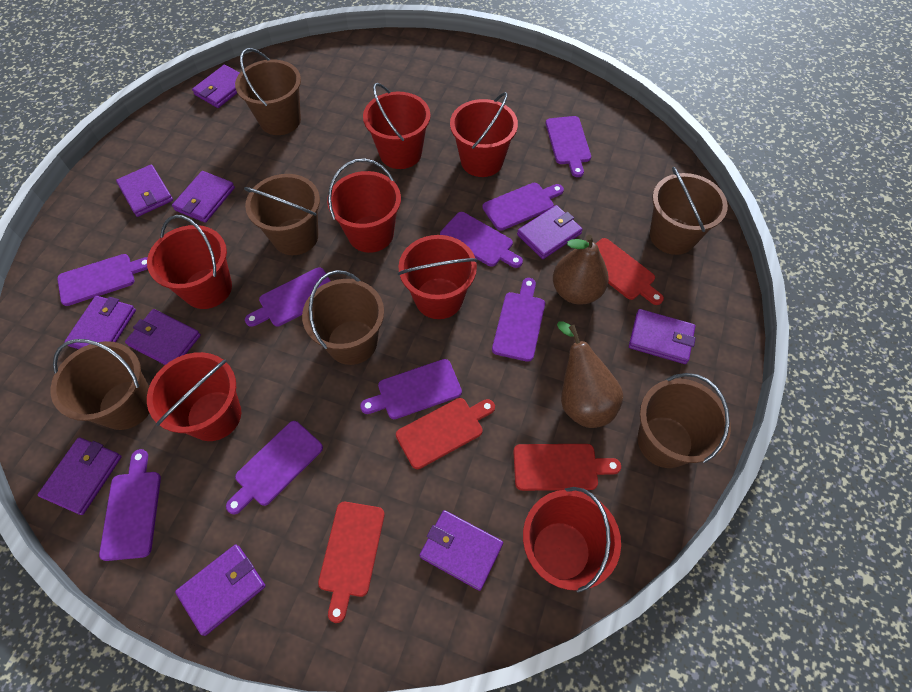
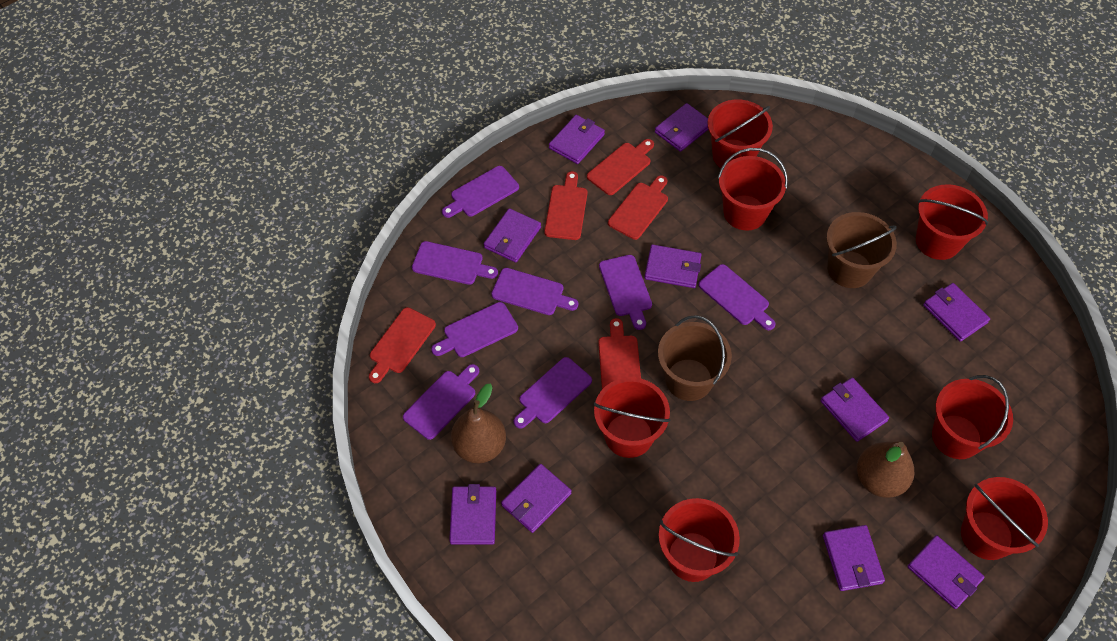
brown bucket: [50,339,149,430] [235,48,301,135] [244,174,320,255] [302,270,384,365] [638,373,731,468] [650,167,728,255] = 6 -> [658,315,732,401] [826,212,897,288] = 2
purple cutting board: [57,254,148,306] [99,449,161,561] [226,421,323,515] [245,268,331,327] [360,359,462,419] [440,212,523,268] [482,183,564,231] [492,278,545,362] [546,116,591,177] = 9 -> [403,364,479,440] [412,241,498,285] [431,302,518,357] [442,166,519,218] [491,268,578,315] [514,357,592,429] [599,255,652,330] [699,264,775,330] = 8
red cutting board: [318,502,385,623] [396,398,495,469] [513,444,621,491] [596,238,664,305] = 4 -> [369,307,436,383] [544,171,587,240] [587,139,654,195] [598,318,641,389] [608,175,668,240] = 5

